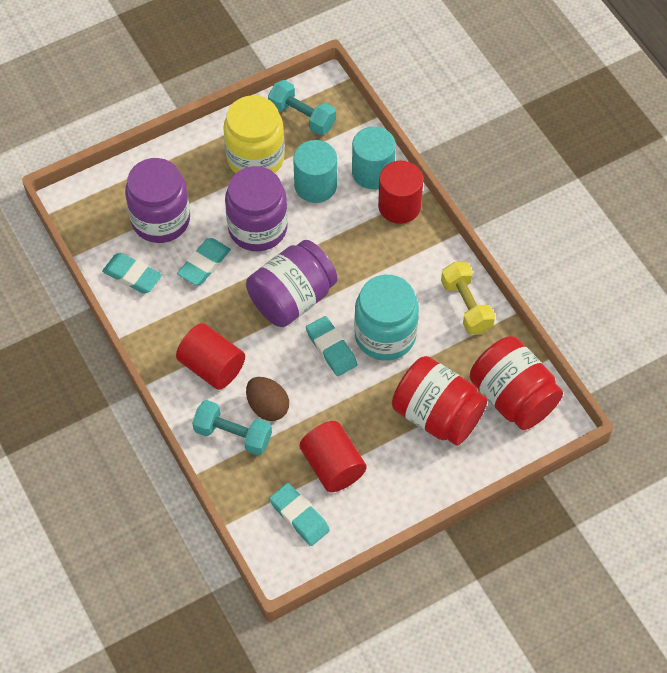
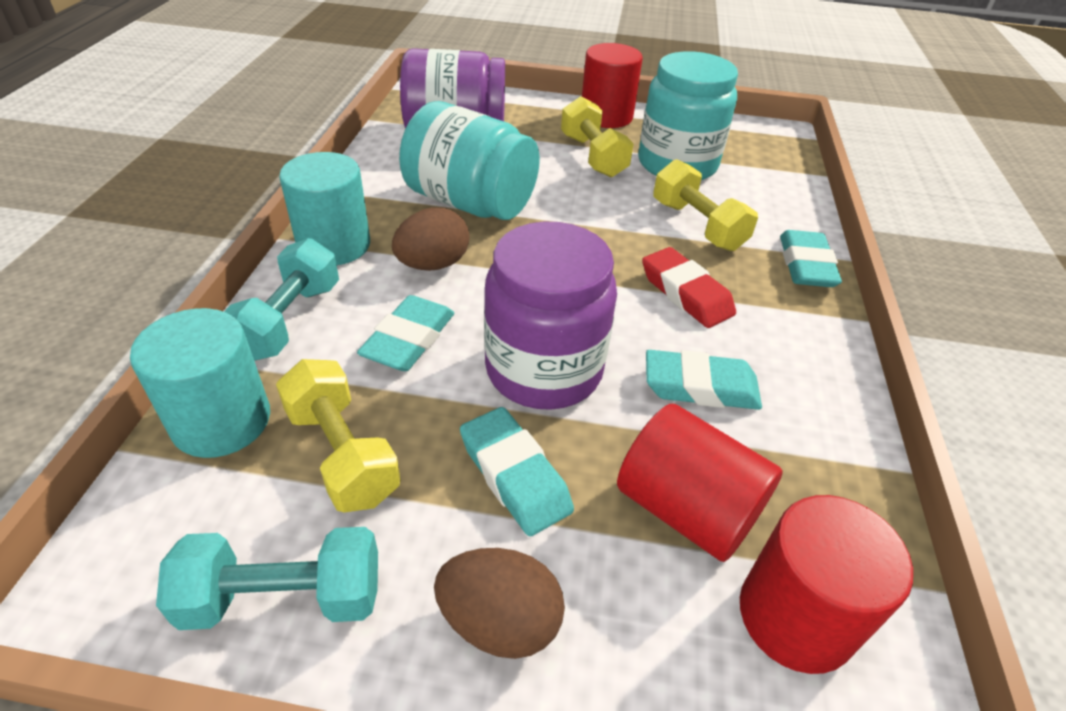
brown egg: [246,377,289,421] = 1 -> [392,207,469,271] [434,548,565,659] = 2
purple jar: [125,158,190,243] [225,166,288,251] [246,240,338,327] = 3 -> [400,48,505,129] [484,222,617,410] = 2
red eraser: none = 0 -> [642,247,736,328] = 1
red jar: [392,356,487,445] [470,336,563,430] = 2 -> none = 0
turquoise jar: [354,275,419,361] = 1 -> [399,101,540,220] [638,51,738,180] = 2
yellow dumbbell: [441,262,495,334] = 1 -> [276,359,401,513] [561,96,634,177] [653,159,758,251] = 3
yellow jar: [223,95,285,173] = 1 -> none = 0

